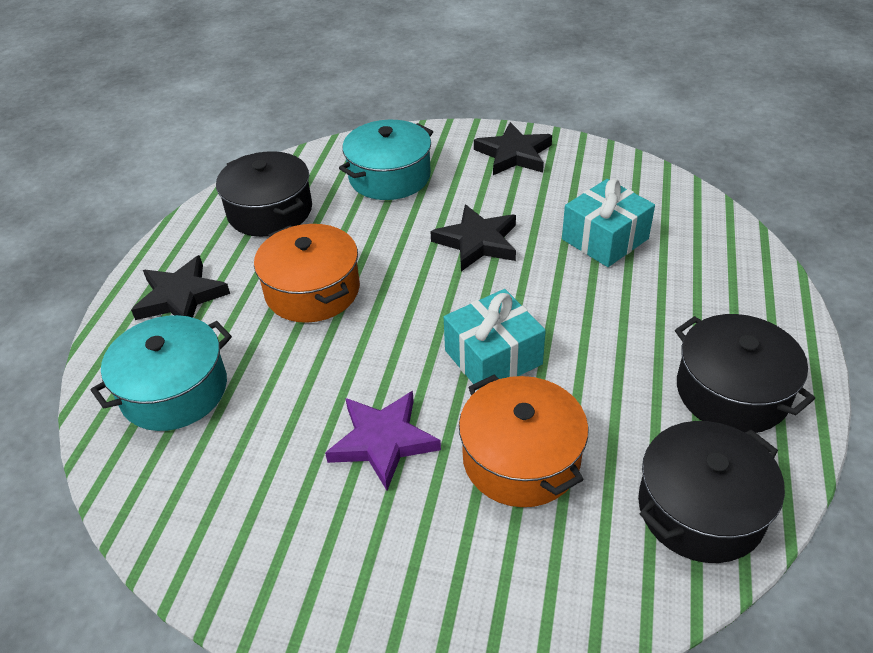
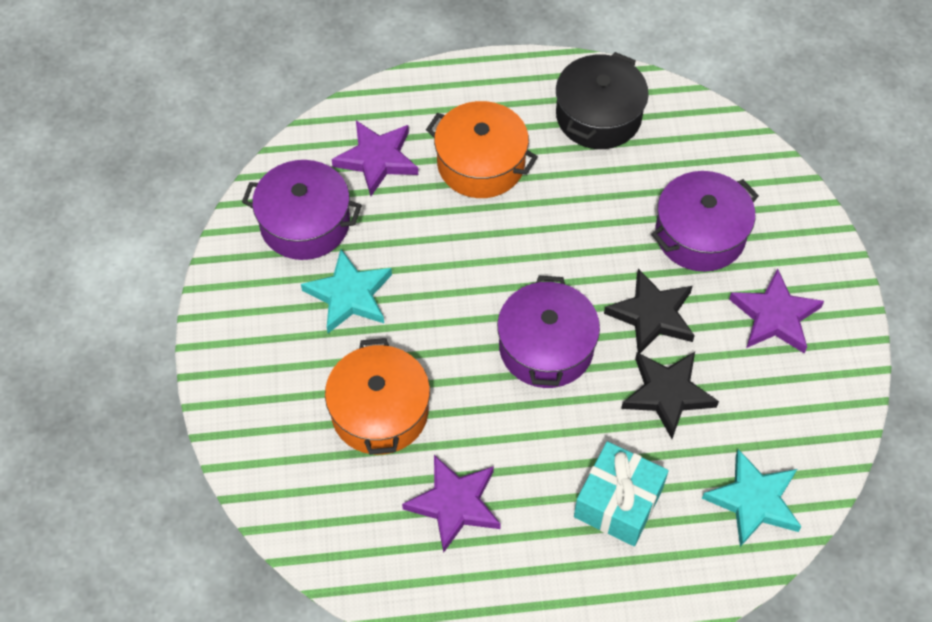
black pot: [216,151,312,237] [638,421,785,563] [675,314,815,433] = 3 -> [556,52,649,149] = 1
black star: [131,255,230,320] [430,205,516,271] [474,122,552,175] = 3 -> [604,269,695,354] [621,352,719,439] = 2
purple pot: none = 0 -> [242,160,362,260] [497,276,600,388] [651,171,759,272] = 3
purple star: [325,391,441,491] = 1 -> [331,121,418,196] [402,455,501,553] [729,268,824,353] = 3
turquoise gift: [444,289,546,389] [562,179,655,267] = 2 -> [574,441,669,546] = 1
turquoise pot: [91,315,232,431] [339,120,433,200] = 2 -> none = 0
turquoise star: none = 0 -> [301,249,392,333] [702,449,802,547] = 2

